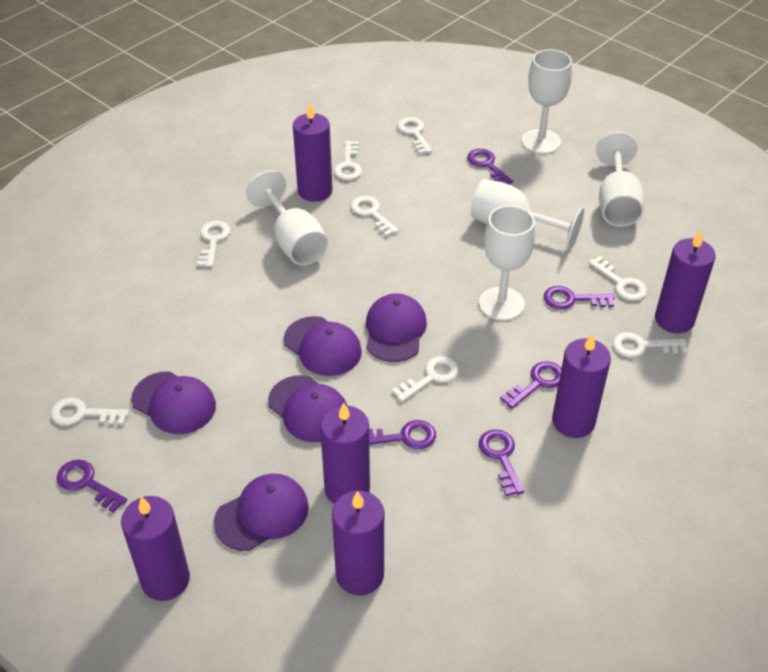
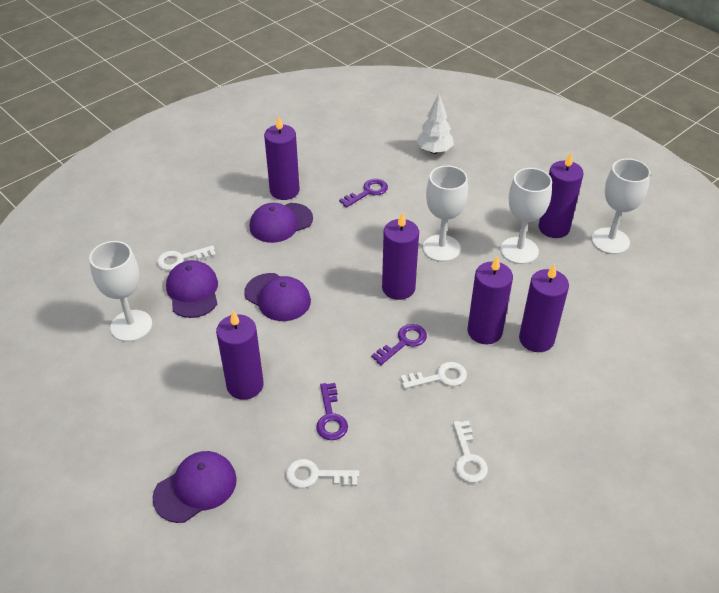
purple cap: [131,371,216,434] [214,474,309,551] [268,375,347,442] [283,316,362,376] [366,293,427,362] = 5 -> [152,451,237,523] [166,260,218,318] [244,273,311,321] [250,203,313,243] = 4
purple key: [57,460,127,513] [369,420,436,449] [467,149,513,184] [479,429,524,496] [500,361,561,409] [544,286,614,309] = 6 -> [316,383,348,440] [339,179,388,208] [371,324,427,365] = 3
white goblet: [247,170,328,265] [471,179,584,250] [479,205,535,321] [522,49,572,154] [596,132,644,227] = 5 -> [89,241,152,342] [423,166,468,262] [501,168,552,264] [592,159,651,254] = 4
white key: [50,398,129,426] [198,221,230,267] [334,141,362,180] [351,196,399,237] [392,356,459,402] [398,117,432,154] [589,256,647,301] [613,332,687,358] = 8 -> [157,245,216,270] [286,459,359,488] [401,362,467,389] [453,421,488,483] = 4
white tree: none = 0 -> [416,94,454,154] = 1

